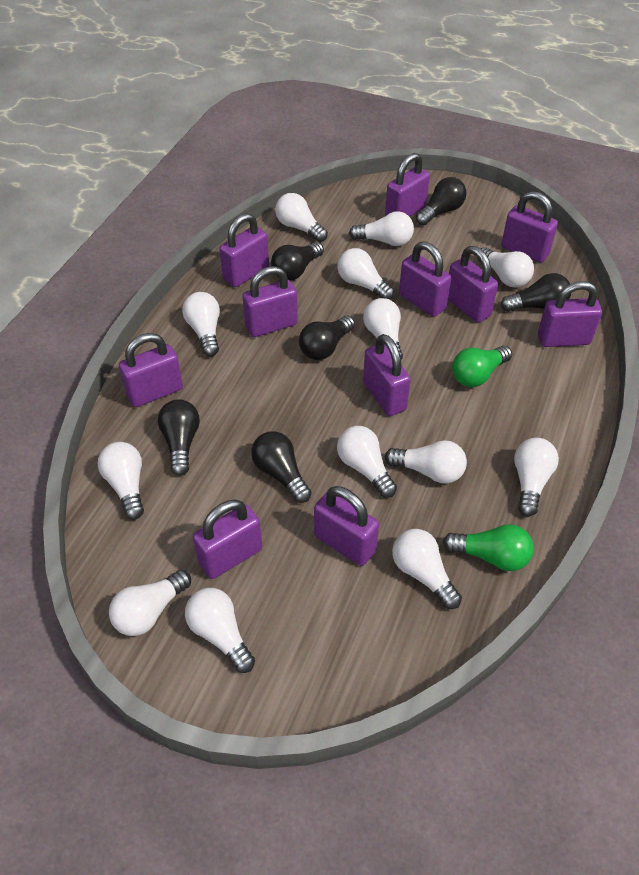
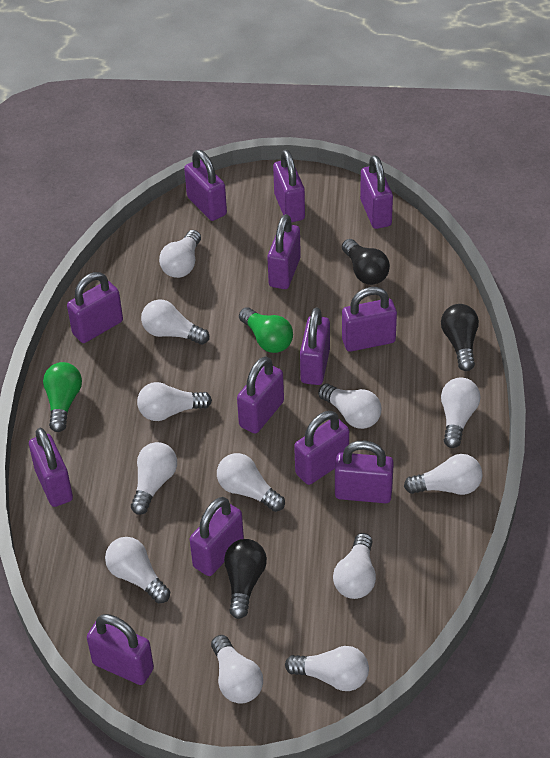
black light bulb: [158,399,200,476] [251,431,311,503] [271,242,324,281] [299,316,355,360] [416,177,467,225] [501,273,571,312] = 6 -> [224,539,267,619] [342,239,390,285] [441,304,479,371] = 3
purple padlock: [119,333,183,407] [193,500,262,579] [219,213,269,287] [242,266,298,337] [314,486,379,566] [363,334,411,416] [385,153,430,217] [399,241,451,317] [448,246,498,323] [501,191,558,263] [538,281,602,347] = 11 -> [29,428,73,507] [67,272,123,343] [87,614,154,685] [184,150,227,221] [190,497,244,576] [237,356,284,434] [267,214,301,289] [273,149,305,222] [294,411,349,485] [300,308,330,385] [335,441,394,503] [342,287,397,352] [360,155,393,229] = 13
white light bulb: [98,442,144,520] [109,570,191,636] [182,292,220,357] [185,588,255,673] [275,193,328,242] [337,248,394,300] [337,426,397,498] [349,211,414,246] [363,298,403,360] [385,440,467,484] [392,529,462,609] [477,247,534,287] [514,438,559,516] = 13 -> [105,537,170,603] [131,442,177,515] [137,382,212,421] [141,299,209,345] [159,230,201,278] [211,635,263,704] [217,453,285,512] [285,646,369,691] [318,384,381,429] [333,533,376,599] [404,454,483,495] [441,378,481,448] = 12

